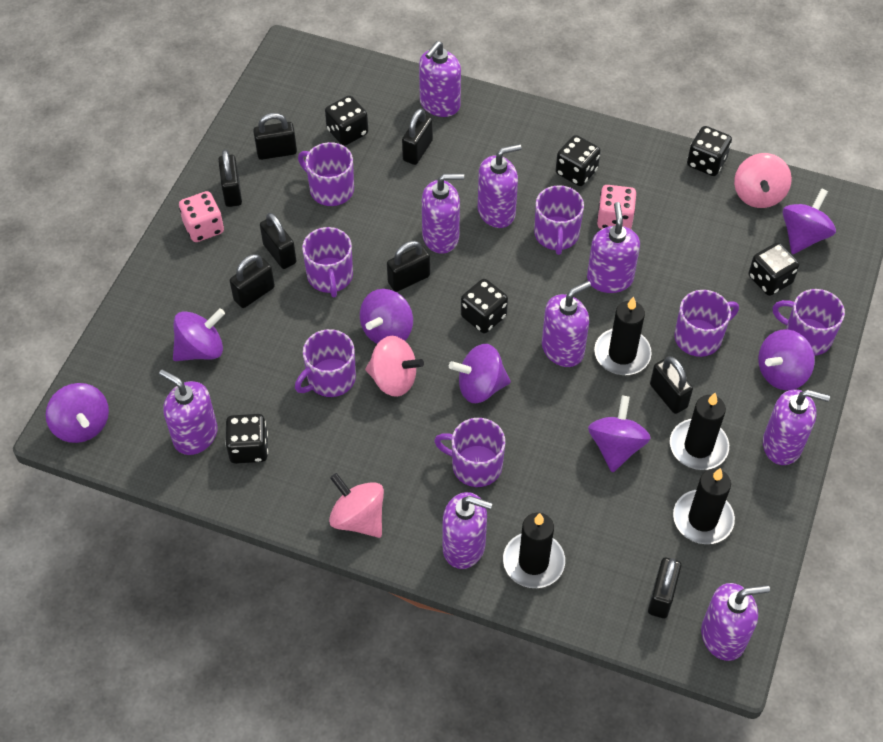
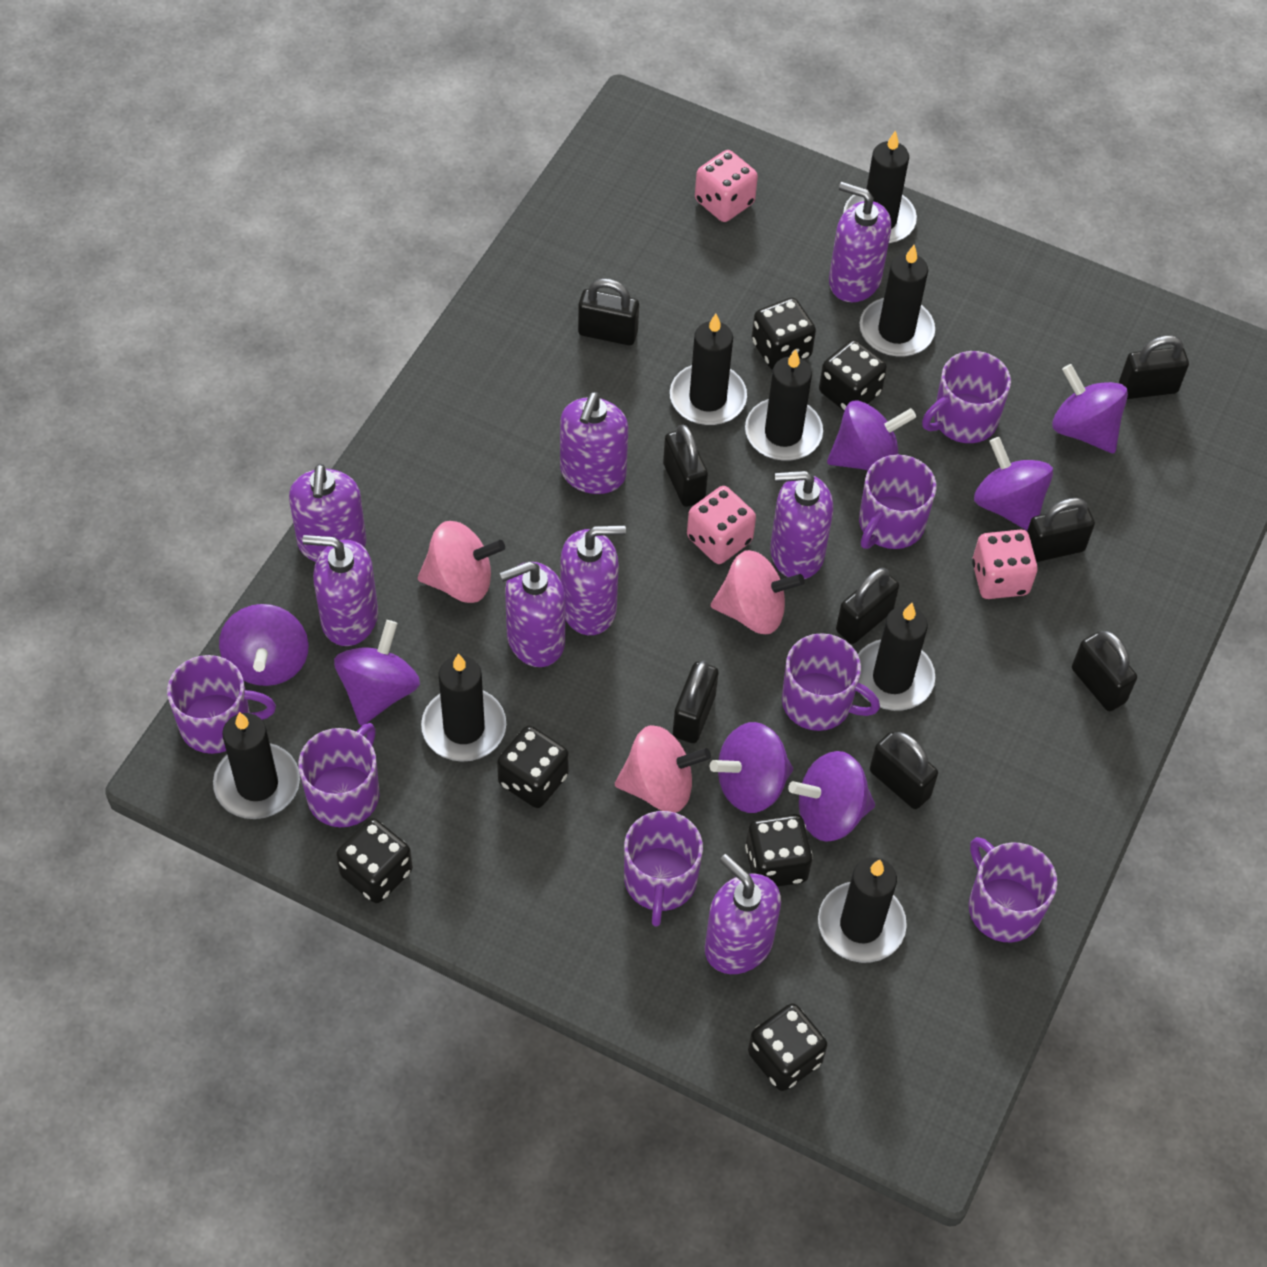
black candle: [503,513,565,588] [594,296,652,375] [670,393,729,470] [673,468,735,544] = 4 -> [213,712,300,819] [421,653,506,762] [670,314,747,425] [745,349,823,461] [818,857,907,963] [843,130,917,244] [858,603,935,711] [860,245,935,357] = 8
pink dice: [179,191,224,242] [597,185,636,229] = 2 -> [687,486,756,564] [695,150,758,222] [972,529,1038,599] = 3
purple soap dispenser: [159,370,218,455] [419,41,461,117] [422,174,464,254] [443,492,492,569] [478,144,522,228] [542,281,591,367] [587,202,640,293] [701,583,770,661] [763,389,830,465] = 9 -> [289,464,366,562] [302,535,378,646] [500,561,565,667] [560,392,628,494] [560,525,626,635] [705,854,781,974] [770,471,833,579] [829,182,891,302] = 8

